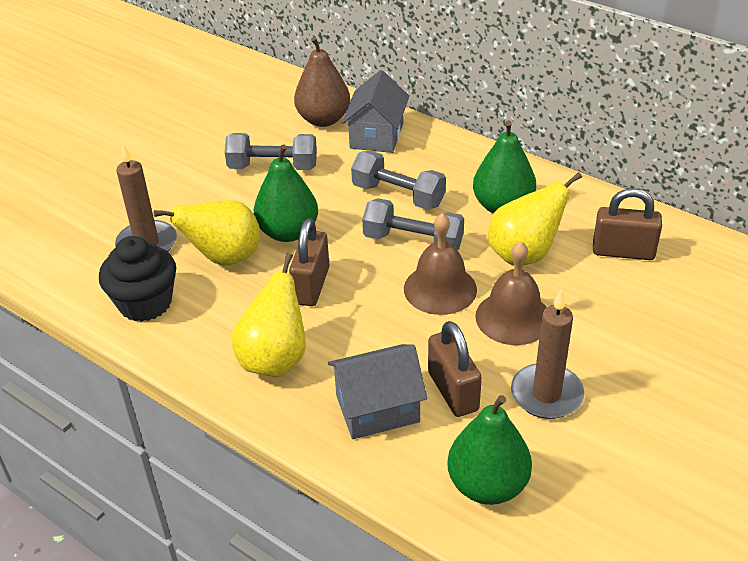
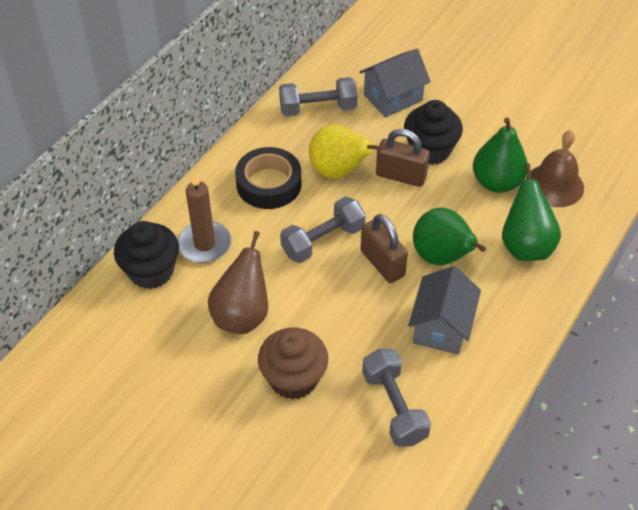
black cupcake: [99,236,176,322] = 1 -> [114,221,179,289] [404,100,463,165] = 2
black tape: none = 0 -> [235,147,301,209] = 1
brown bell: [404,213,477,315] [475,241,547,345] = 2 -> [526,130,584,207] = 1
brown candle: [115,144,177,252] [511,289,584,419] = 2 -> [178,172,231,263] = 1
brown cupcake: none = 0 -> [258,328,328,400] = 1
brown padlock: [289,218,329,306] [428,321,482,417] [593,188,662,260] = 3 -> [360,214,408,283] [376,129,430,187] = 2
yellow pear: [153,200,260,265] [231,253,306,377] [488,172,582,266] = 3 -> [309,124,382,179] = 1

